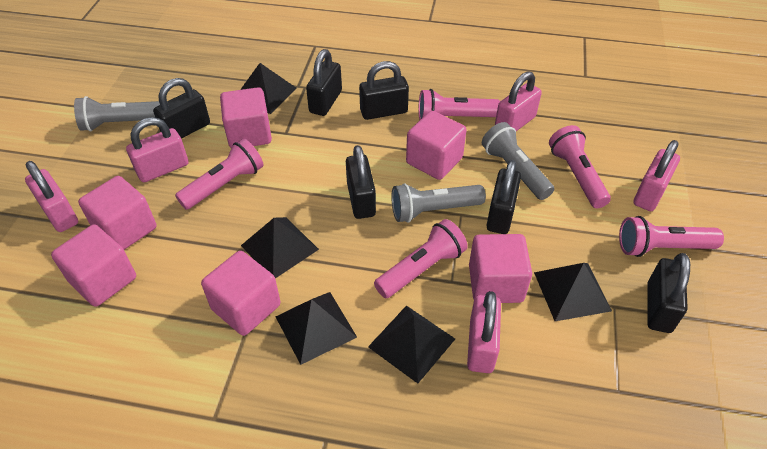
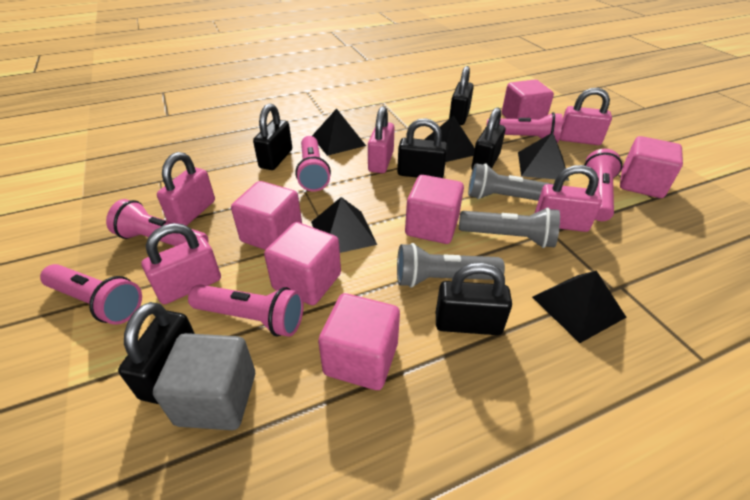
grey cube: none = 0 -> [153,333,255,430] = 1
pink flashlight: [175,139,264,210] [374,219,468,298] [418,89,500,120] [549,125,611,208] [619,216,724,257] = 5 -> [40,264,142,325] [106,199,209,246] [188,284,304,337] [295,136,331,192] [486,112,563,143] [584,149,622,221] = 6

